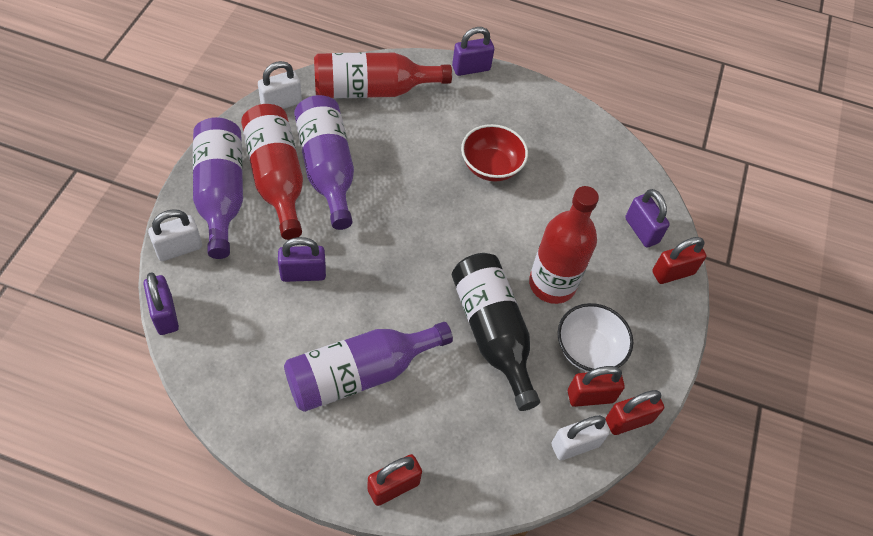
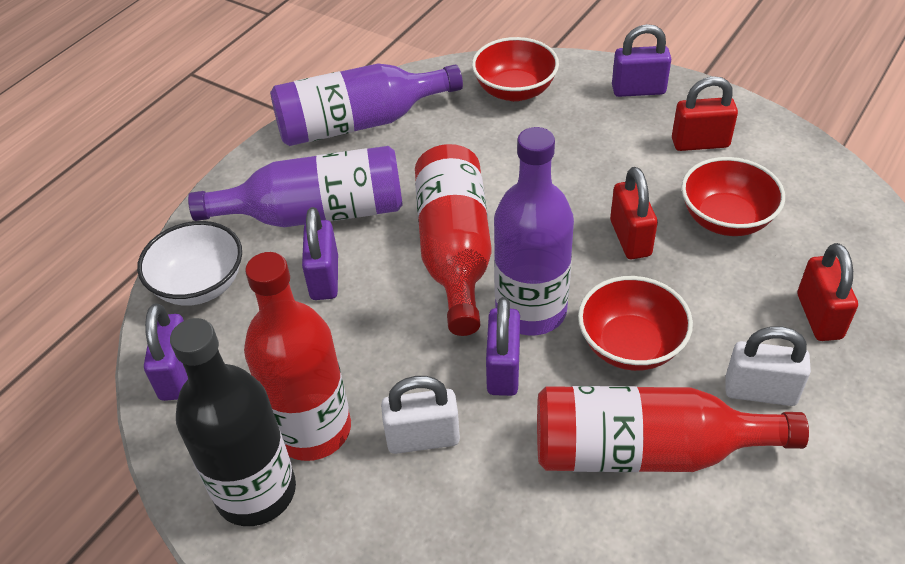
red bowl: [461,124,528,181] = 1 -> [472,37,559,101] [578,276,693,371] [681,157,785,236] = 3
red padlock: [367,454,422,506] [568,366,625,407] [606,390,664,435] [652,237,707,284] = 4 -> [610,167,658,259] [672,76,738,151] [798,243,858,341] = 3
white padlock: [148,209,202,261] [258,61,302,109] [551,415,610,460] = 3 -> [381,376,460,454] [725,326,811,406] = 2

